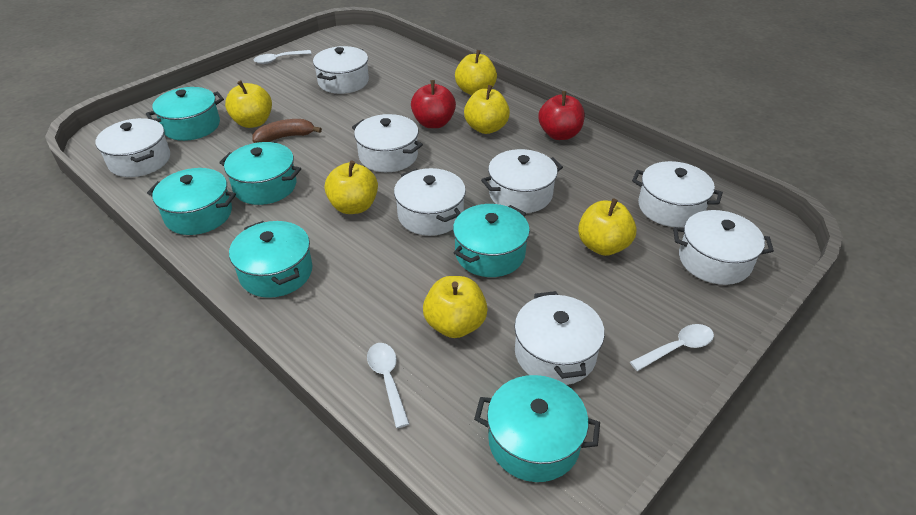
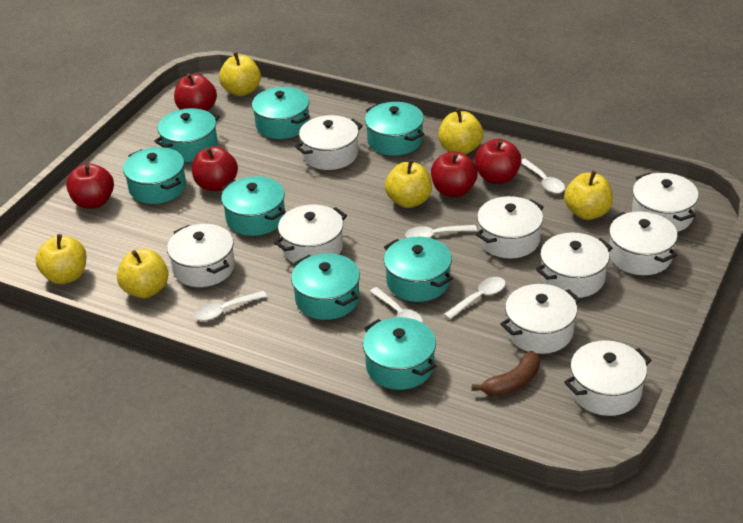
red apple: [411,80,456,128] [538,91,585,140] = 2 -> [66,163,114,209] [174,73,217,111] [192,146,238,191] [431,151,478,197] [475,139,522,184] = 5
turquoise pot: [146,87,224,141] [147,168,236,235] [219,142,301,205] [229,221,313,298] [453,204,530,277] [474,375,600,482] = 6 -> [123,147,186,204] [154,108,220,162] [221,176,286,236] [252,87,310,139] [291,253,360,320] [363,317,436,390] [365,102,424,156] [384,237,453,302] = 8
white pot: [95,118,170,177] [313,46,369,94] [352,114,423,172] [394,168,466,236] [481,149,563,213] [514,291,605,385] [632,161,723,227] [673,210,774,285] = 8 -> [167,224,235,287] [274,204,347,264] [295,115,363,170] [475,196,543,259] [500,284,581,354] [536,233,613,298] [564,340,652,416] [609,211,678,275] [632,173,699,232] = 9
white spoon: [254,50,312,64] [367,343,409,428] [630,324,714,371] = 3 -> [193,291,267,321] [369,287,423,323] [405,225,477,238] [444,277,506,319] [521,159,565,194] = 5

